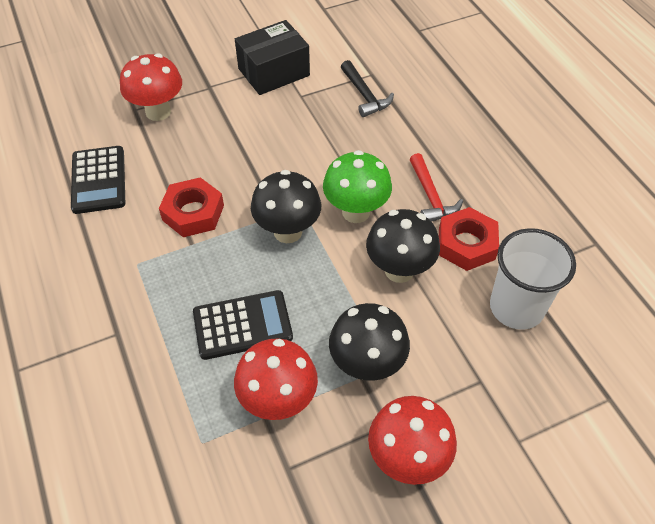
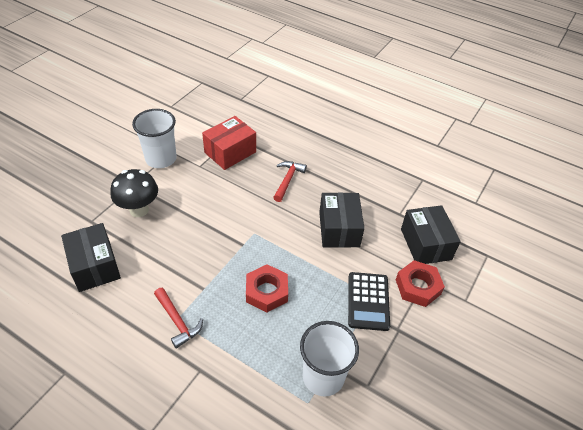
black box: [235,20,310,95] = 1 -> [61,223,121,292] [319,192,365,248] [401,205,461,264] = 3
black calculator: [71,146,125,214] [193,290,293,360] = 2 -> [348,272,390,331] = 1
black hammer: [341,60,394,117] = 1 -> none = 0
black mushroom: [251,170,321,243] [329,303,410,381] [366,209,440,283] = 3 -> [110,169,158,217] = 1
green mushroom: [323,150,392,223] = 1 -> none = 0
red box: none = 0 -> [202,116,256,170] = 1
red hammer: [410,153,463,222] = 1 -> [154,288,203,349] [273,161,307,202] = 2
red mushroom: [120,53,182,121] [234,338,318,420] [368,396,457,485] = 3 -> none = 0
white cup: [490,228,576,330] = 1 -> [132,109,177,168] [300,321,359,396] = 2

